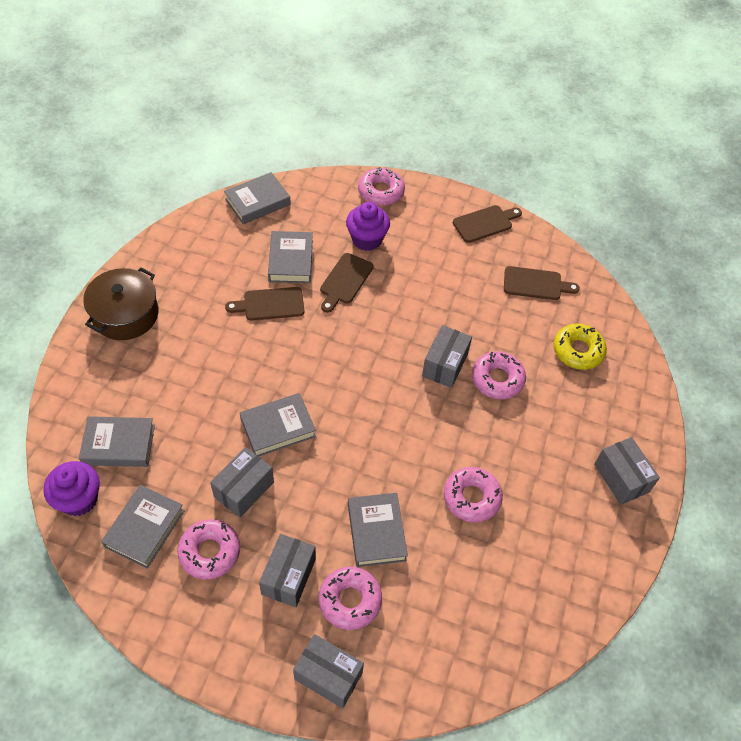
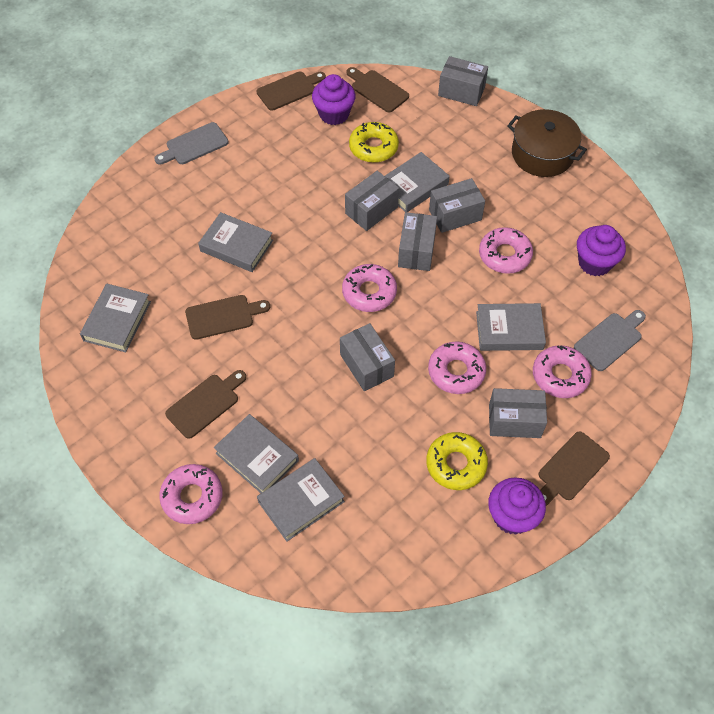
brown cutting board: [225,287,304,321] [320,253,374,313] [453,205,522,243] [504,266,580,300] = 4 -> [165,370,246,439] [185,295,270,340] [257,72,326,111] [346,67,409,112] [538,431,610,506] = 5
grey box: [210,447,274,518] [259,534,316,607] [293,634,364,708] [422,325,472,388] [594,437,660,505] = 5 -> [340,323,395,391] [345,171,399,231] [398,212,437,271] [429,178,485,233] [438,56,488,106] [489,388,547,438] = 6
grey cutting board: none = 0 -> [154,122,229,165] [574,310,646,371] = 2
purple cupcake: [43,461,100,516] [346,202,390,251] = 2 -> [312,74,355,125] [488,477,546,535] [577,225,626,276] = 3
yellow donut: [553,324,607,370] = 1 -> [349,122,399,163] [426,432,488,490] = 2

